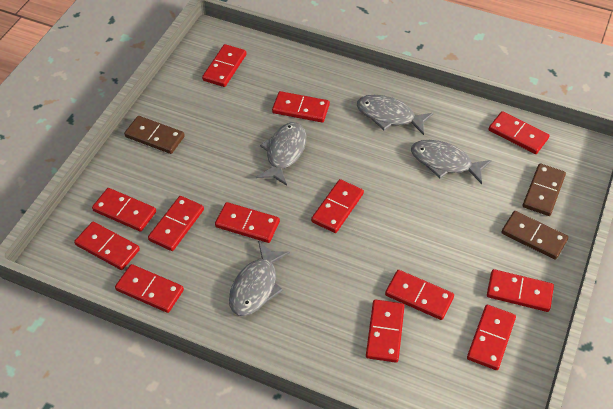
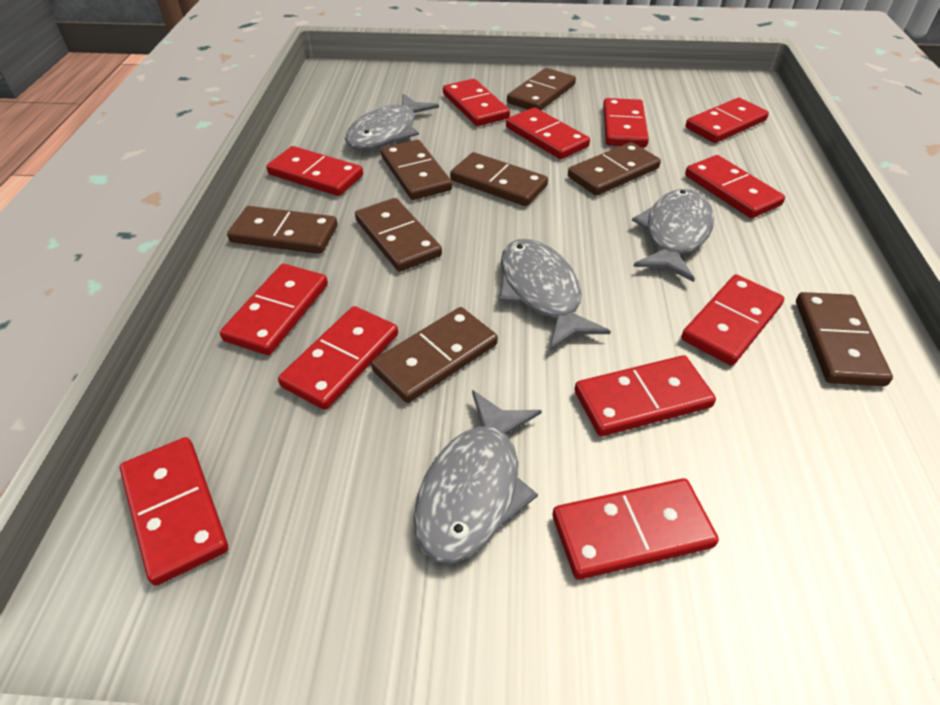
brown domino: [124,116,185,154] [502,211,568,260] [523,163,566,216] = 3 -> [227,206,338,254] [355,198,442,272] [371,307,498,403] [381,140,452,200] [450,152,548,206] [507,68,576,110] [568,142,661,196] [796,292,893,386] = 8
red domino: [74,222,140,270] [92,188,156,232] [115,264,184,313] [148,196,204,251] [202,44,247,87] [215,202,280,243] [272,91,330,123] [311,179,364,233] [366,300,405,363] [385,270,454,320] [467,305,516,370] [487,269,554,312] [489,111,549,154] = 13 -> [120,437,228,586] [220,264,328,355] [266,146,363,196] [278,306,398,410] [443,79,510,126] [506,107,590,159] [553,478,719,580] [575,355,716,436] [603,98,649,147] [681,274,784,366] [685,98,769,143] [685,155,785,218] = 12

